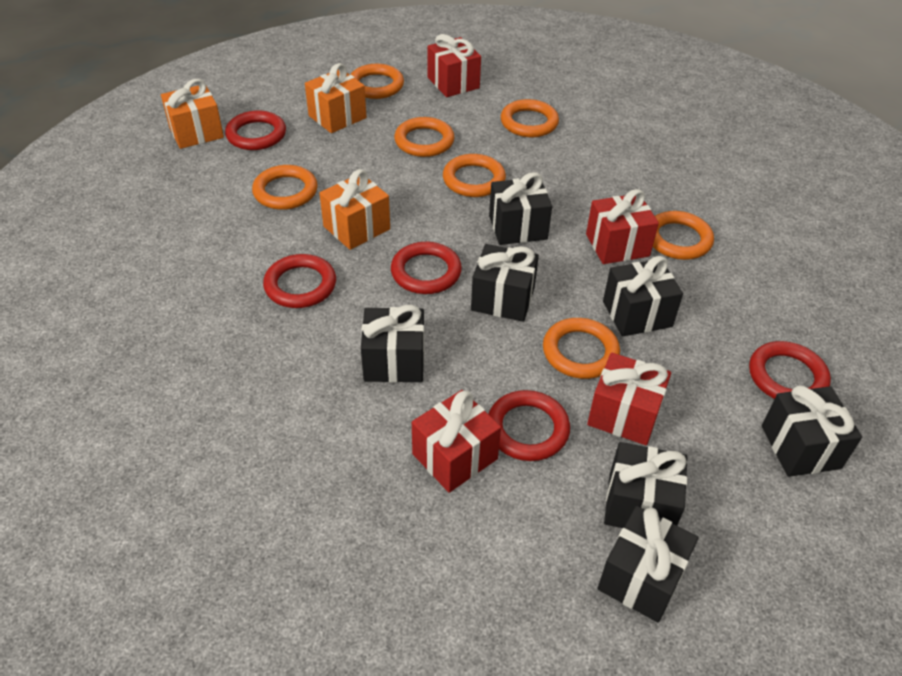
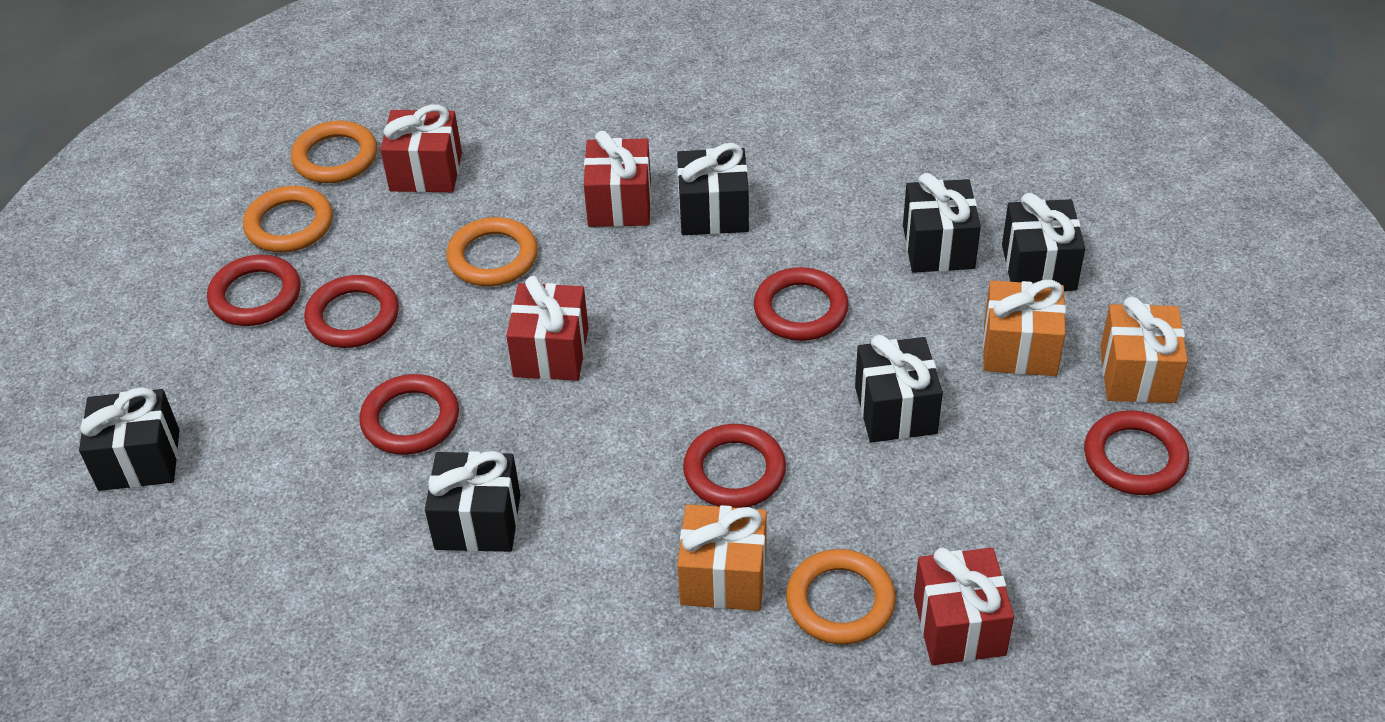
black gift: [361,305,424,383] [471,244,539,322] [489,172,552,245] [597,506,699,623] [603,256,683,337] [604,442,687,528] [762,385,862,477] = 7 -> [79,387,180,491] [425,451,520,552] [677,143,749,235] [855,335,943,442] [903,173,981,273] [1002,193,1085,291] = 6
orange ring: [252,165,318,210] [350,64,404,99] [394,117,454,157] [443,154,506,197] [501,99,559,137] [543,318,620,379] [653,211,714,260] = 7 -> [243,186,333,252] [291,121,377,183] [446,217,538,286] [786,549,896,644] = 4
red ring: [225,111,286,150] [263,254,336,308] [391,242,462,294] [488,390,570,461] [749,341,831,399] = 5 -> [207,255,301,326] [304,275,399,348] [360,374,459,455] [683,424,786,508] [754,267,849,341] [1084,410,1189,495] = 6

